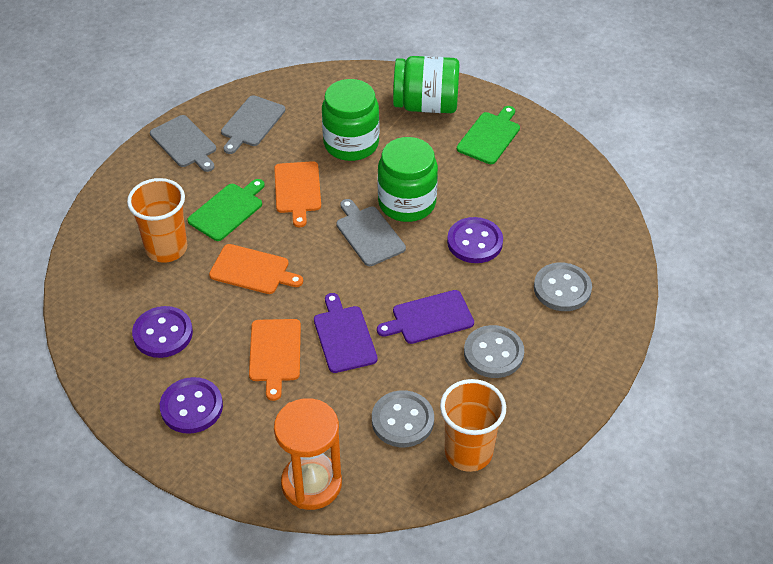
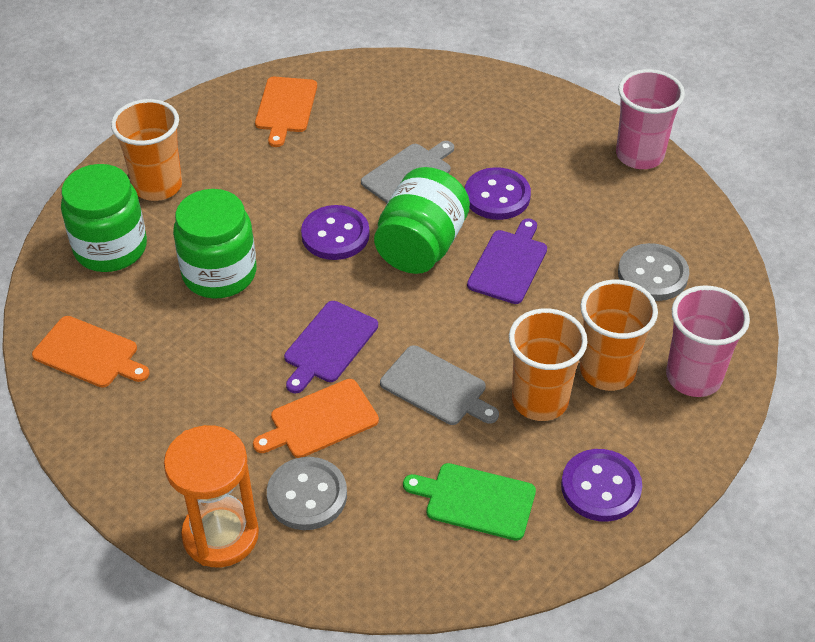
green cutting board: [187,179,265,241] [457,106,520,164] = 2 -> [403,463,536,541] = 1
grey button: [372,390,434,447] [464,325,524,378] [534,263,592,311] = 3 -> [267,457,347,530] [618,243,689,301] = 2
grey cutting board: [150,115,216,172] [221,95,286,154] [336,199,406,266] = 3 -> [361,141,454,203] [380,345,499,425] = 2
orange cup: [127,178,187,263] [440,379,506,472] = 2 -> [111,99,182,201] [509,308,588,421] [580,280,658,391] = 3
pink cup: none = 0 -> [616,69,685,169] [666,285,750,397] = 2

